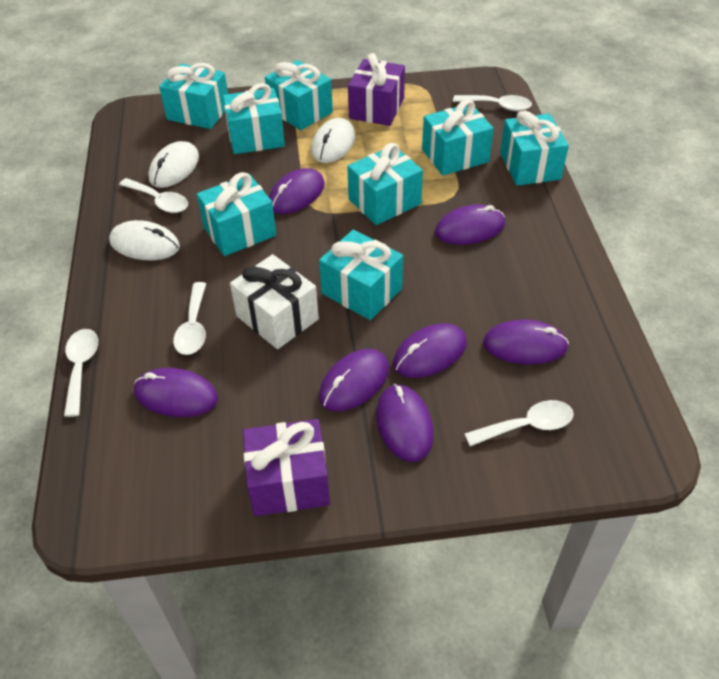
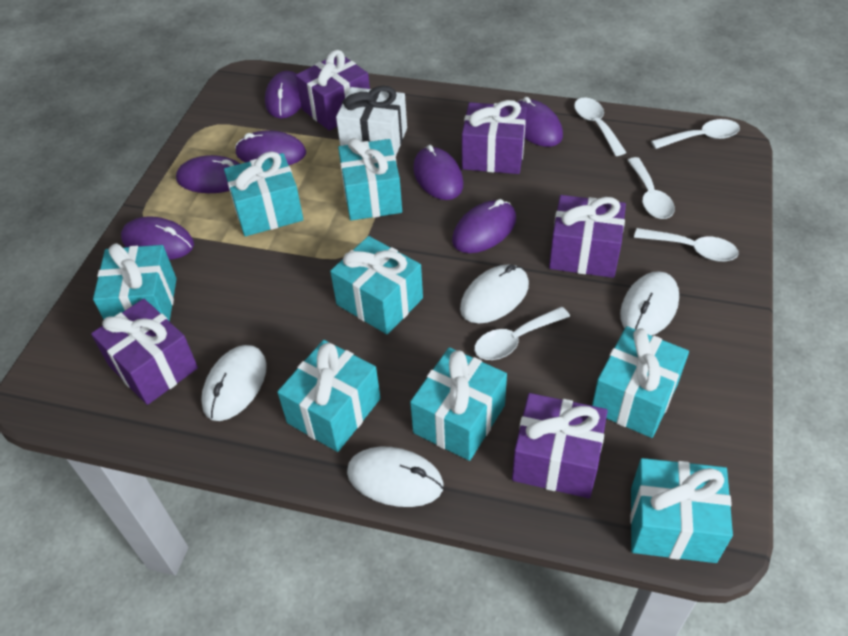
purple gift: [243,419,330,516] [348,53,405,126] = 2 -> [91,299,198,405] [296,50,370,131] [462,100,527,174] [512,393,608,498] [549,195,626,278] = 5
white mouse: [109,220,180,260] [148,141,199,188] [311,118,355,163] = 3 -> [201,345,267,421] [347,446,444,507] [460,264,529,323] [620,271,679,336] = 4

